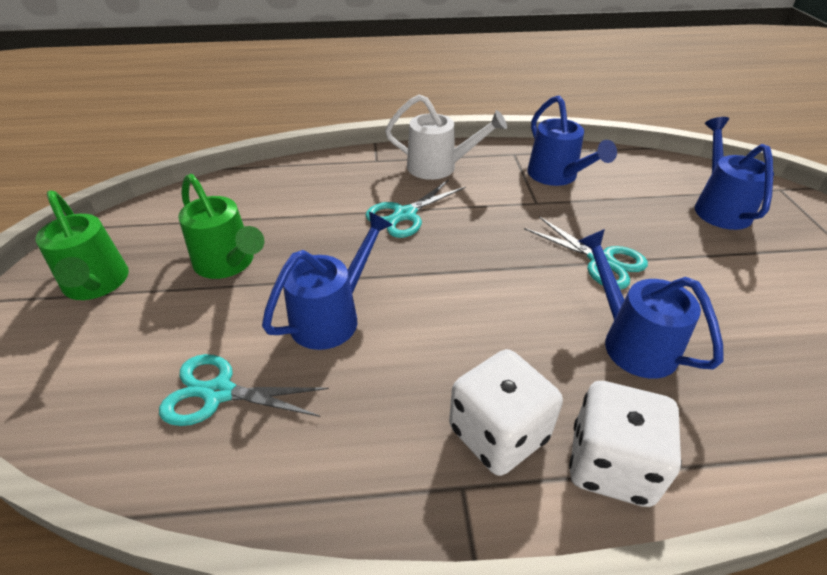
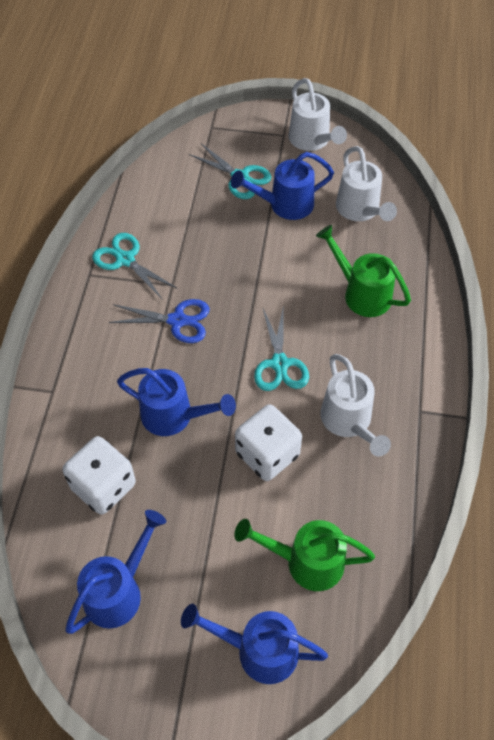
blue scissors: none = 0 -> [109,299,210,343] = 1
white watering can: [385,95,507,180] = 1 -> [289,78,347,151] [320,354,391,456] [336,146,397,221] = 3

